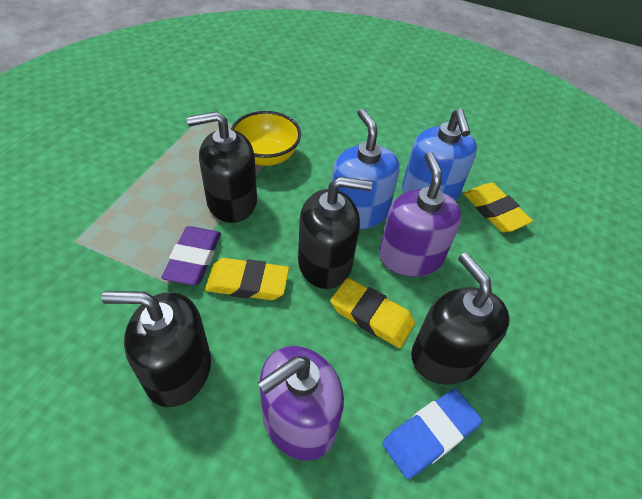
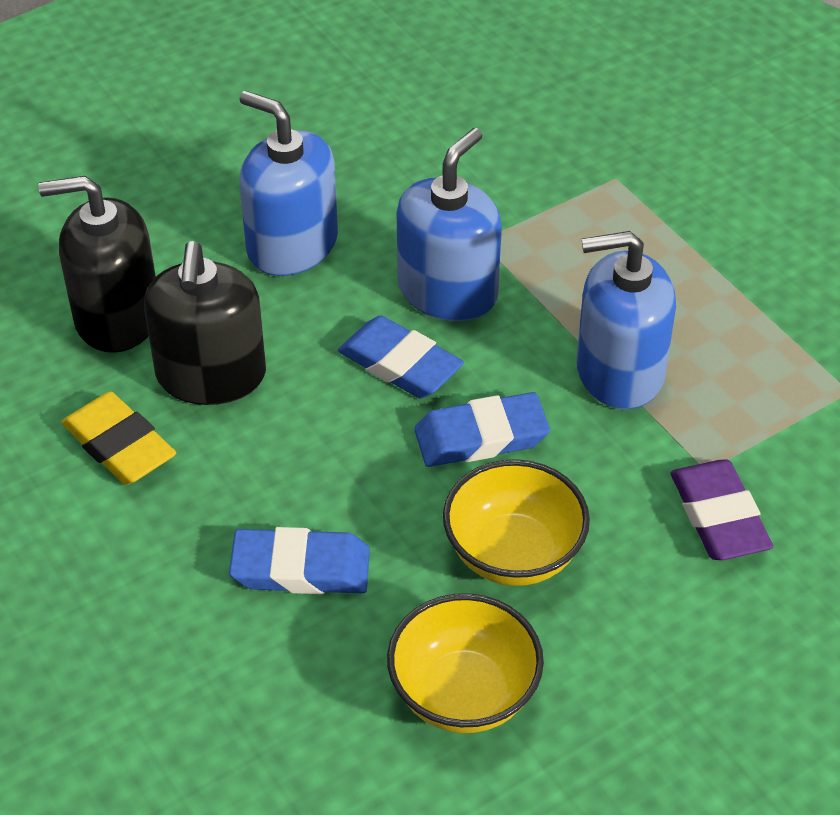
black soap dispenser: [101,291,211,407] [187,111,257,223] [298,176,372,289] [411,253,510,384] = 4 -> [38,176,156,353] [144,241,266,405] = 2
blue eraser: [382,389,482,479] = 1 -> [229,527,370,594] [338,315,464,398] [414,392,550,467] = 3
blue soap dispenser: [332,108,399,230] [402,109,477,200] = 2 -> [239,91,338,276] [397,128,502,321] [576,231,676,409] = 3
purple soap dispenser: [257,346,344,461] [379,152,462,277] = 2 -> none = 0
yellow bowl: [231,111,301,166] = 1 -> [387,593,544,733] [443,459,590,586] = 2
yellow eraser: [205,258,289,300] [330,278,415,348] [463,183,533,232] = 3 -> [61,391,176,485] = 1

